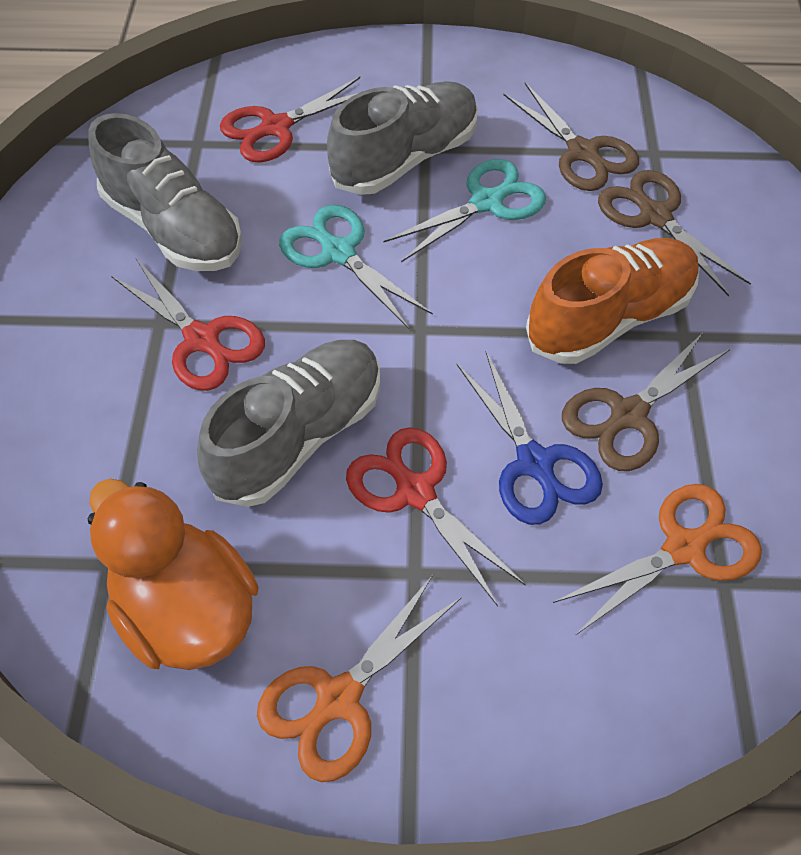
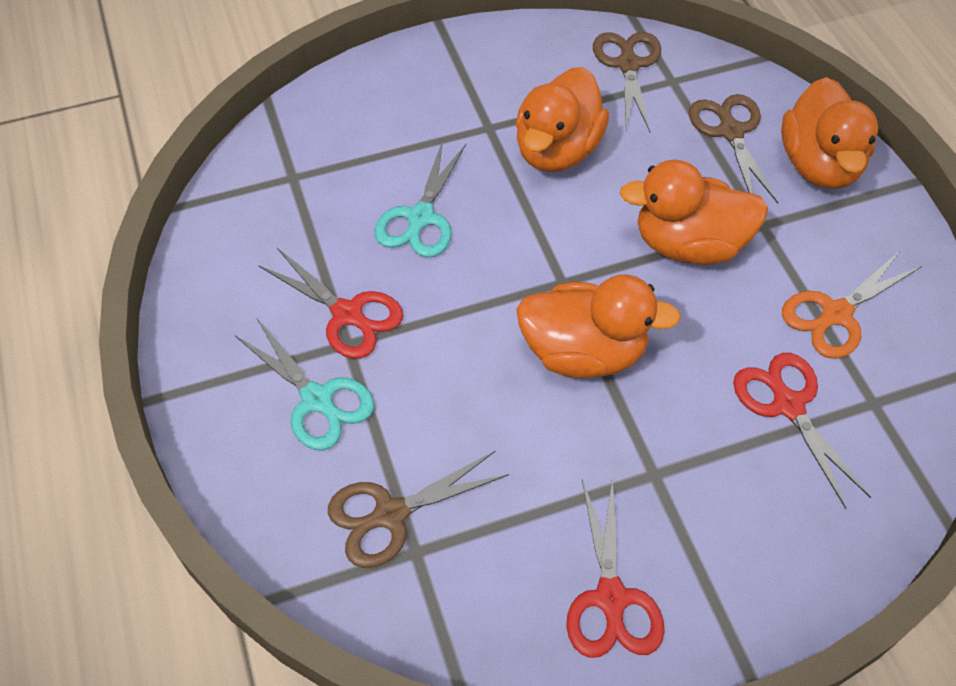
blue scissors: [456,352,603,525] = 1 -> none = 0
grey shoe: [88,113,242,271] [197,340,380,507] [327,81,478,195] = 3 -> none = 0
orange duck: [88,479,258,670] = 1 -> [516,67,609,172] [516,275,681,378] [619,160,768,265] [781,77,878,189] = 4
orange scissors: [257,575,462,782] [553,484,762,636] = 2 -> [782,250,922,359] = 1
orange shoe: [526,238,699,364] = 1 -> none = 0

